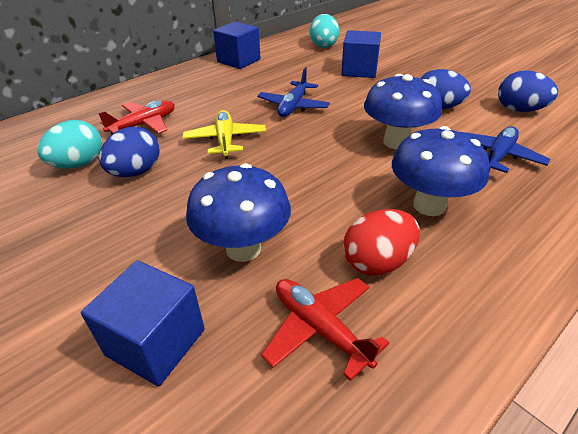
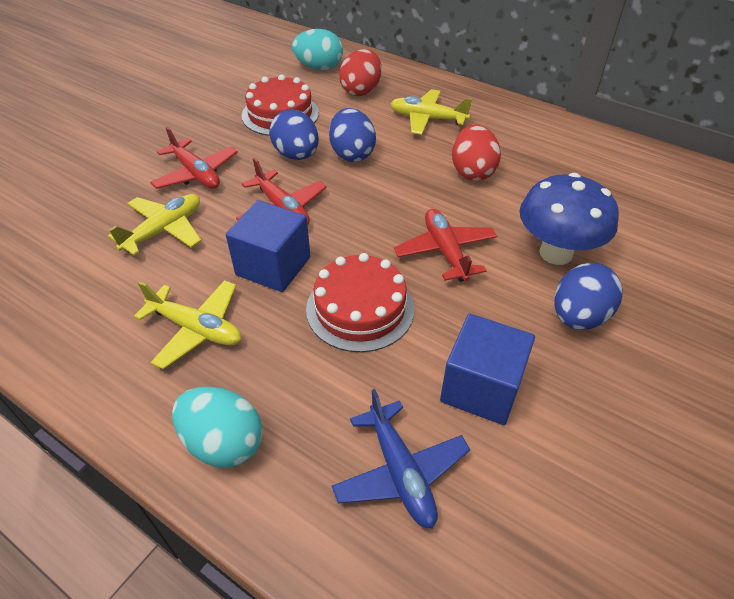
blue cube: [81,260,205,386] [213,22,261,69] [341,30,381,78] = 3 -> [226,200,311,292] [440,314,535,425] = 2
blue mushroom: [186,163,291,262] [364,74,442,149] [392,126,489,216] = 3 -> [520,173,619,265] = 1
blue plane: [257,68,330,117] [460,126,551,173] = 2 -> [332,389,470,529] = 1
red cake: none = 0 -> [242,74,319,136] [306,253,414,352] = 2
red egg: [343,209,420,276] = 1 -> [339,49,382,96] [452,124,501,181] = 2
red plane: [98,100,175,134] [261,278,389,381] = 2 -> [150,126,238,189] [236,158,327,226] [394,209,497,282] = 3
yellow plane: [182,110,266,159] = 1 -> [108,194,201,255] [134,280,241,369] [390,89,472,135] = 3

